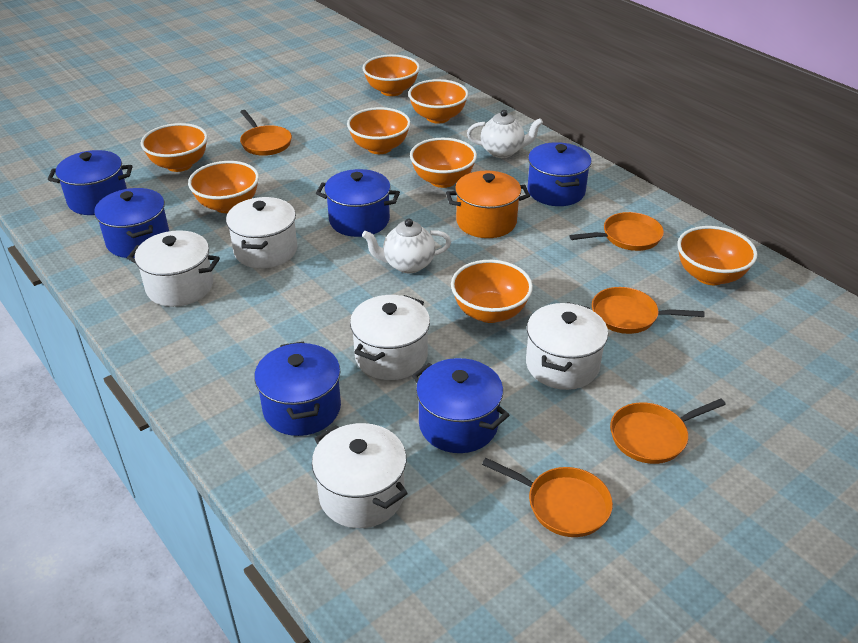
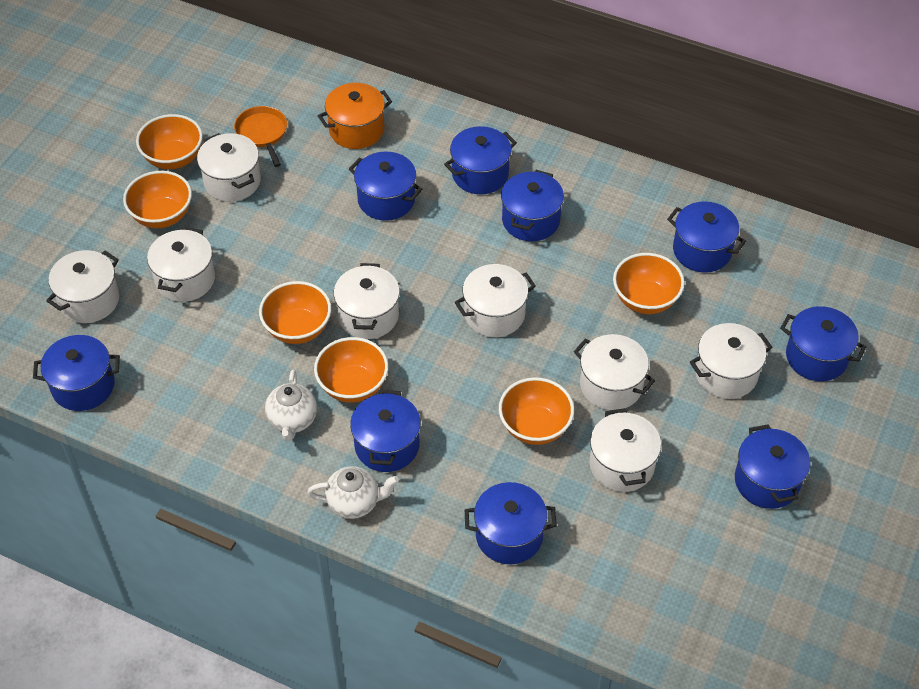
blue pot: [48,150,132,215] [94,188,169,258] [254,341,341,436] [316,169,400,237] [412,358,509,453] [527,142,592,206] = 6 -> [33,335,120,411] [349,151,422,221] [350,390,421,472] [444,126,517,194] [465,482,557,564] [501,170,564,241] [667,201,746,273] [735,424,810,509] [780,306,866,381] = 9
orange bowl: [141,123,208,172] [188,161,259,213] [347,107,411,154] [363,54,420,96] [408,79,469,124] [410,138,477,188] [451,260,533,323] [677,226,757,285] = 8 -> [123,171,192,228] [136,114,203,169] [259,281,331,344] [314,337,388,403] [499,377,574,445] [613,253,685,314] = 6
orange pan: [240,110,292,156] [482,458,613,537] [570,212,664,251] [592,287,705,334] [610,399,726,464] = 5 -> [234,106,287,167] = 1
white pot: [127,230,220,307] [226,197,297,268] [312,423,408,528] [350,295,430,380] [526,302,608,390] = 5 -> [46,250,119,323] [147,227,215,302] [197,133,261,202] [334,263,400,339] [455,264,536,337] [574,334,655,410] [589,408,661,492] [690,323,773,399] = 8

